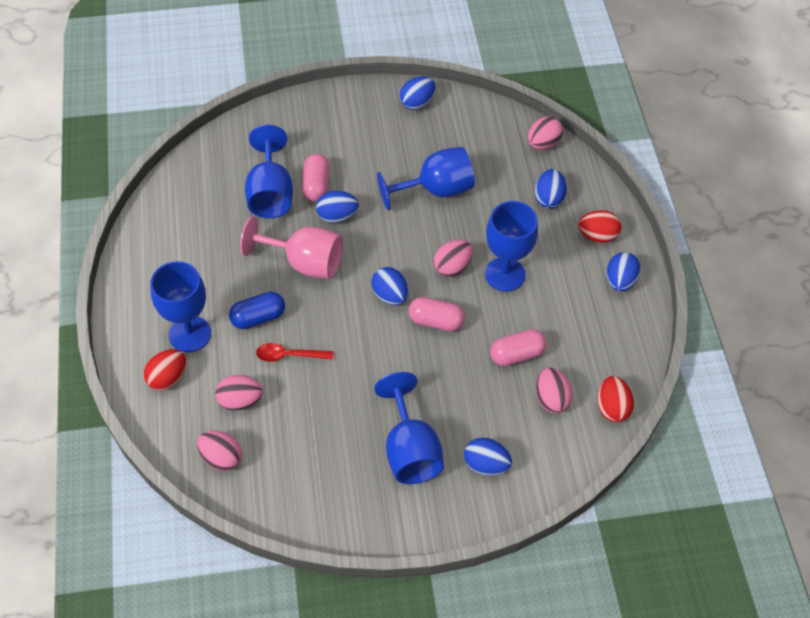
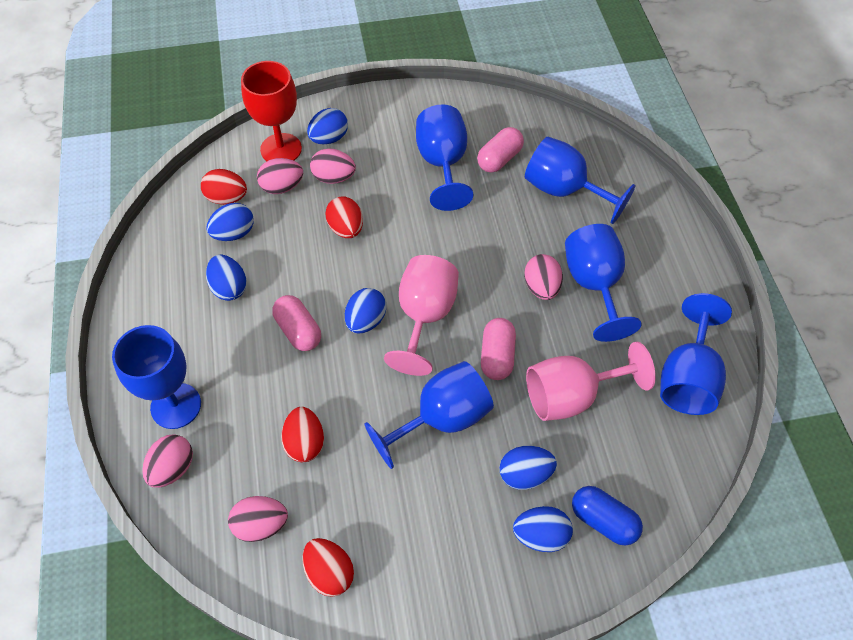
blue goblet: [150,261,211,353] [245,125,293,218] [374,372,444,484] [377,147,475,210] [485,201,538,292] = 5 -> [112,325,201,429] [365,361,494,469] [416,105,474,211] [525,137,636,224] [565,224,642,342] [660,293,732,415] = 6
pink goblet: [240,216,343,279] = 1 -> [384,255,459,376] [526,342,656,421] = 2
red egg: [144,349,186,390] [578,210,621,243] [597,376,634,422] = 3 -> [201,169,247,205] [281,407,324,462] [302,538,354,597] [325,196,363,238] = 4
red goblet: none = 0 -> [241,61,302,161] = 1
red spoon: [256,343,333,362] = 1 -> none = 0

